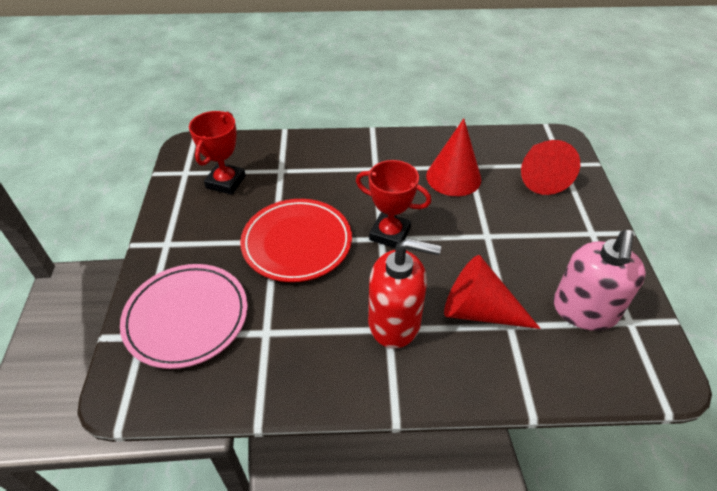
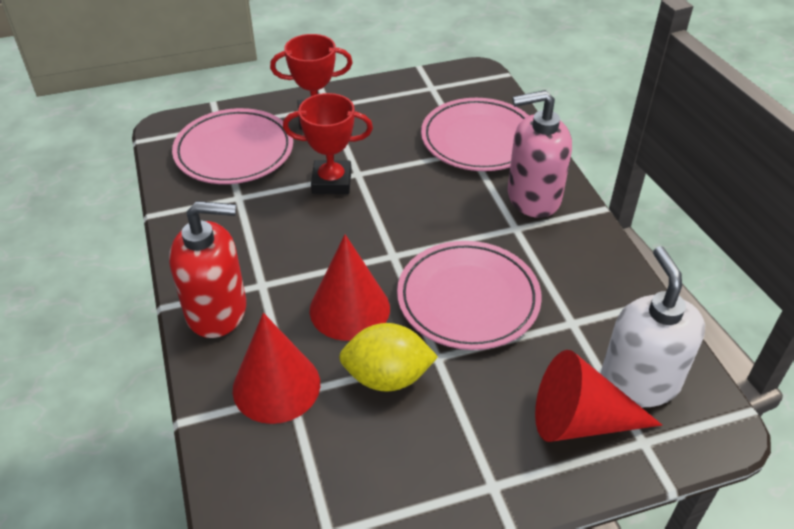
pink plate: [120,264,248,369] = 1 -> [172,108,293,184] [397,241,542,350] [421,98,529,171] = 3
red plate: [240,199,352,282] = 1 -> none = 0
white soap dispenser: none = 0 -> [601,246,705,407] = 1
yellow lemon: none = 0 -> [339,323,438,392] = 1

